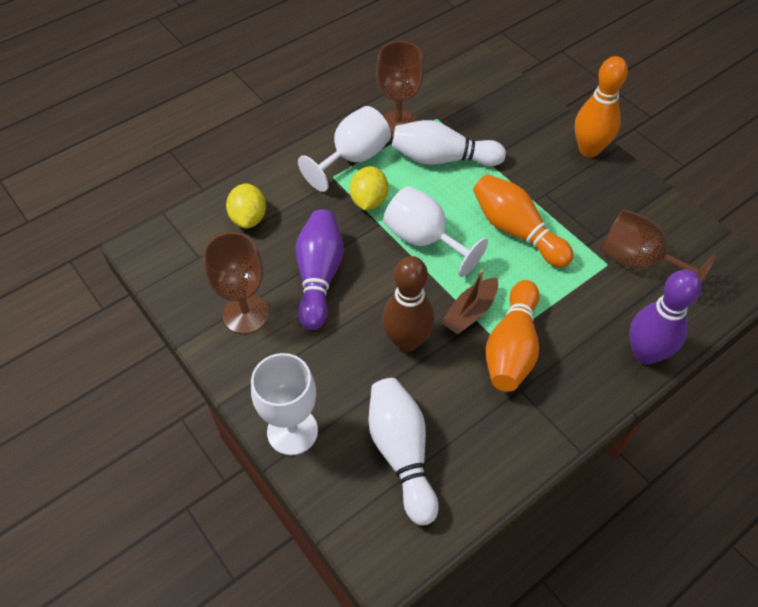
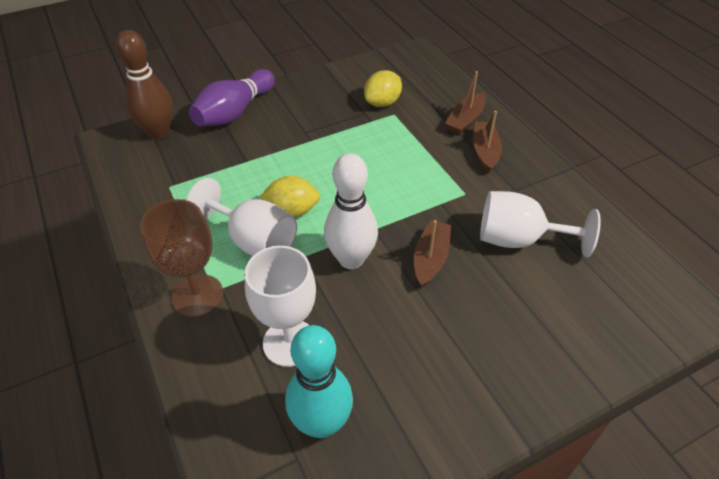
brown boat: [441,270,498,334] = 1 -> [414,220,451,287] [445,71,486,135] [473,111,502,173] = 3
brown goblet: [203,232,269,334] [376,41,424,138] [600,209,716,282] = 3 -> [140,199,223,317] = 1
orange bowling pin: [473,174,574,268] [486,280,540,392] [575,56,628,157] = 3 -> none = 0
purple bowling pin: [295,210,344,330] [629,270,701,365] = 2 -> [189,69,275,126] = 1
turquoise bowling pin: none = 0 -> [285,325,353,438] = 1
white bowling pin: [369,378,439,525] [392,120,506,166] = 2 -> [324,153,378,269] = 1

